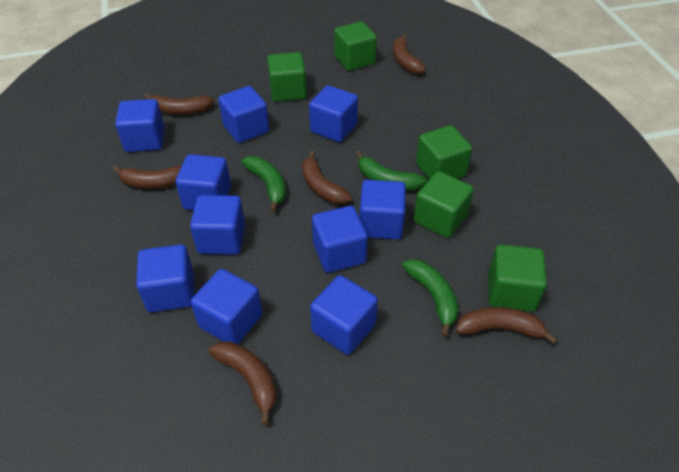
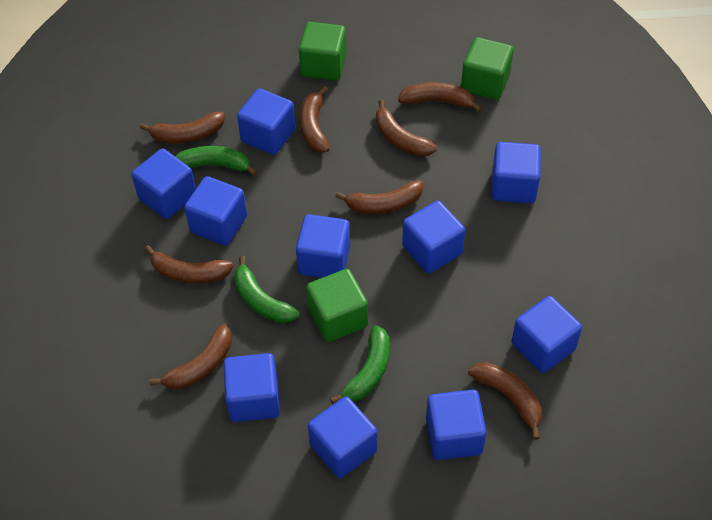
brown banana: [112,165,182,189] [144,93,214,115] [209,341,277,425] [302,151,352,204] [393,34,426,74] [456,307,557,344] = 6 -> [140,112,225,144] [145,245,233,284] [150,324,232,389] [300,86,330,152] [335,180,423,214] [376,100,437,157] [398,82,482,112] [468,362,542,440] = 8
green cube: [267,52,307,102] [334,21,377,71] [414,171,474,238] [416,125,472,179] [488,244,547,312] = 5 -> [299,22,346,81] [306,269,368,342] [461,37,513,100] = 3

